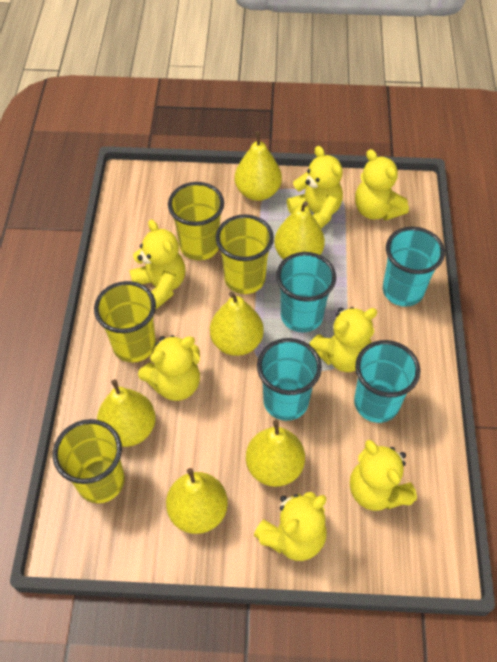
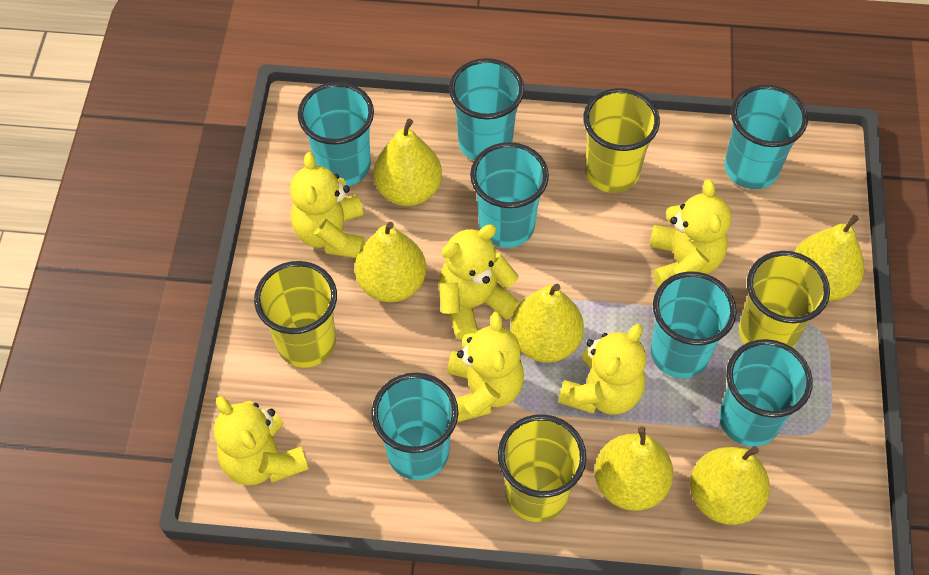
turquoise cup: [257,338,322,421] [276,252,336,332] [354,340,420,423] [383,226,445,307] = 4 -> [298,82,374,186] [371,373,458,480] [449,58,524,160] [470,142,549,248] [650,272,736,378] [719,339,813,447] [724,85,808,189] = 7
yellow teddy bear: [129,220,185,310] [138,335,200,401] [254,492,327,561] [287,146,343,229] [309,307,378,372] [350,440,417,511] [355,149,409,220] = 7 -> [214,396,308,486] [290,152,365,258] [439,225,520,340] [447,312,524,423] [558,324,646,415] [649,179,731,287] = 6

